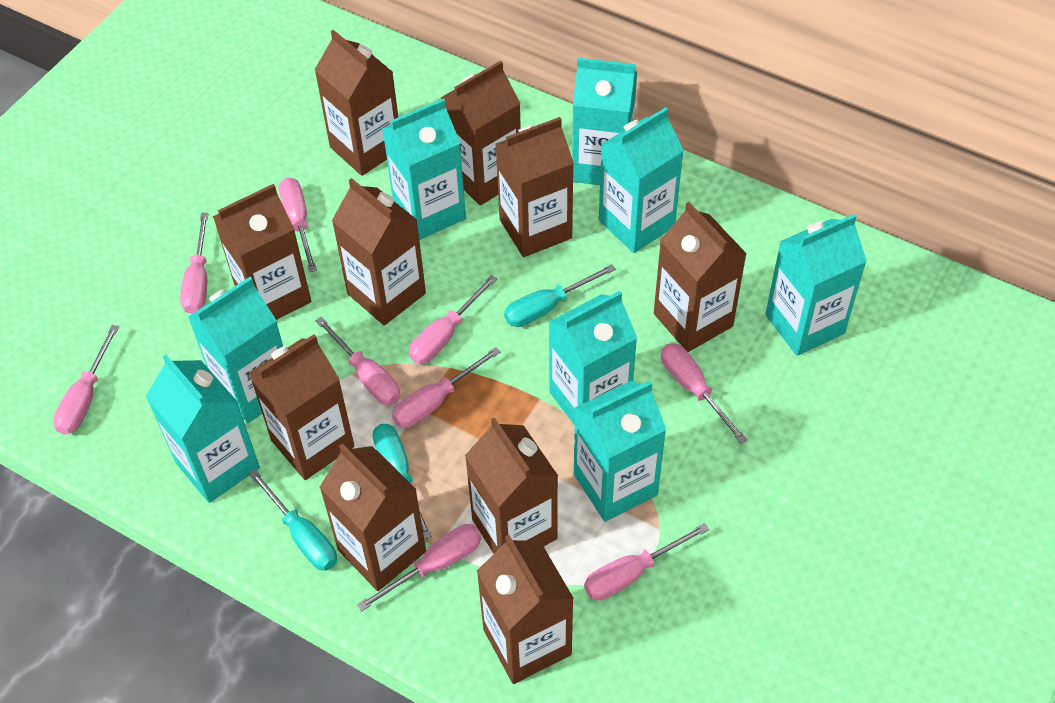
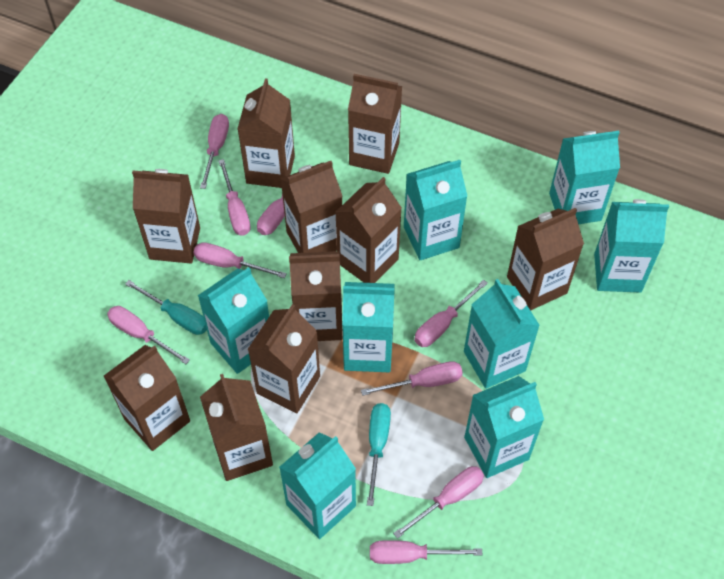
turquoise screwdriver: [248,469,337,571] [373,424,432,539] [504,264,616,327] = 3 -> [125,280,207,335] [367,403,391,506] = 2

